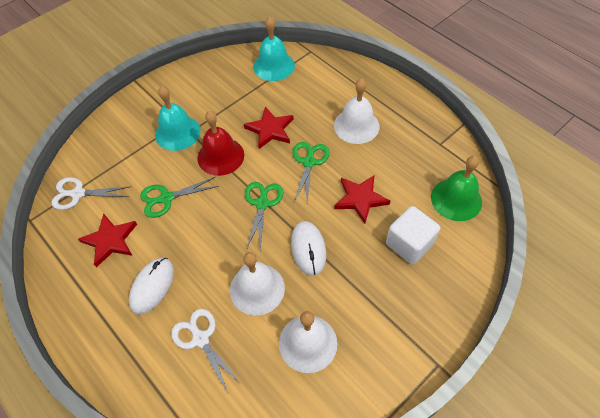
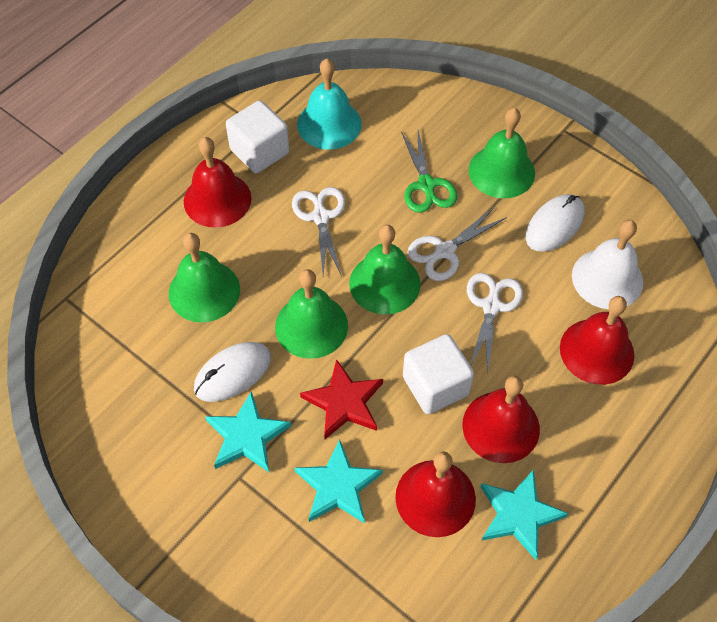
green bell: [431,156,482,221] = 1 -> [169,233,240,322] [275,269,348,359] [349,225,421,315] [469,108,535,198] = 4
green scissors: [140,177,219,218] [245,182,283,250] [293,142,330,203] = 3 -> [401,130,457,213] = 1
red bell: [197,111,244,176] = 1 -> [184,137,251,228] [395,451,476,537] [462,376,540,463] [560,296,634,385] = 4
red star: [78,213,137,267] [244,107,294,149] [334,175,390,224] = 3 -> [300,359,383,439] = 1
turquoise bell: [155,86,201,151] [253,16,295,81] = 2 -> [297,59,362,150] = 1
turquoise star: none = 0 -> [205,391,291,472] [294,439,383,523] [481,469,569,560] = 3
white bell: [230,252,285,315] [279,311,337,373] [334,78,379,144] = 3 -> [572,220,643,309] = 1
white cube: [386,206,440,264] = 1 -> [226,101,289,173] [403,334,474,414] = 2
white scissors: [51,177,131,210] [171,309,241,393] = 2 -> [292,187,345,277] [407,207,507,281] [467,273,523,372] = 3

